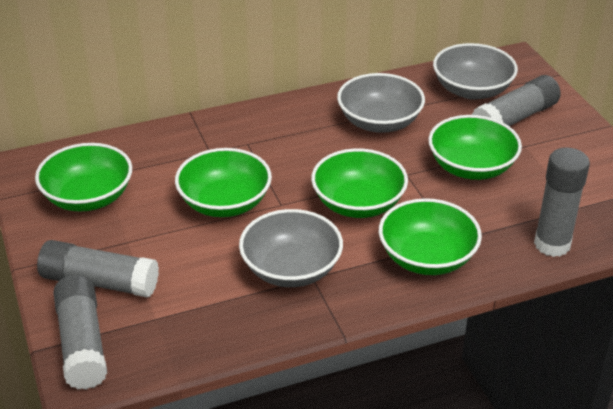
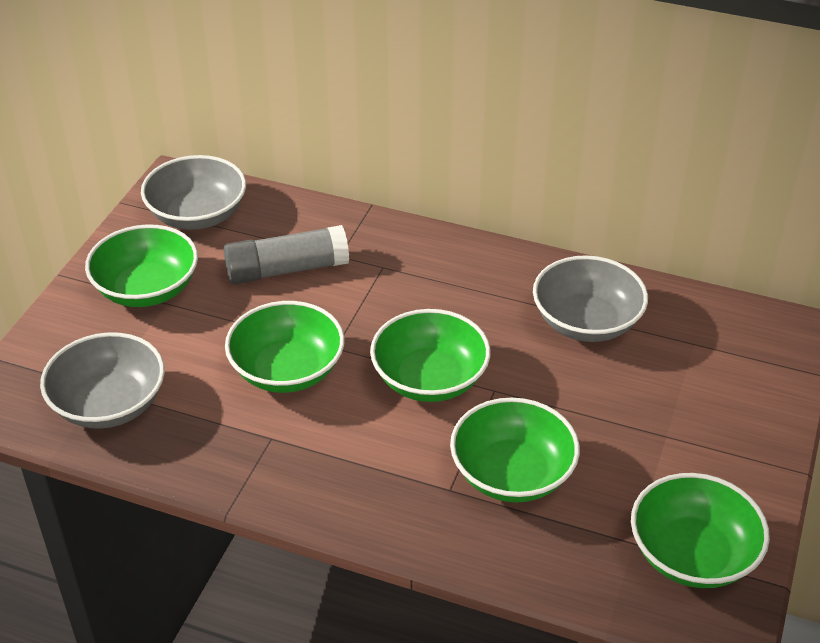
grey glue stick: [37,240,159,297] [53,275,107,390] [472,75,561,126] [534,147,590,257] = 4 -> [224,225,349,284] = 1

